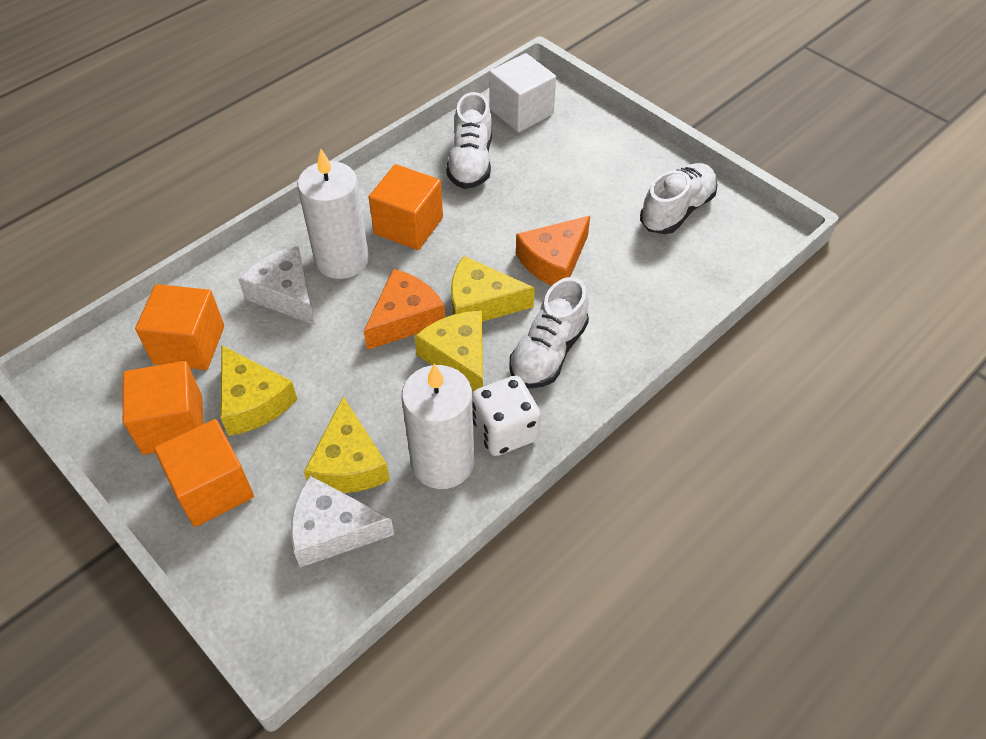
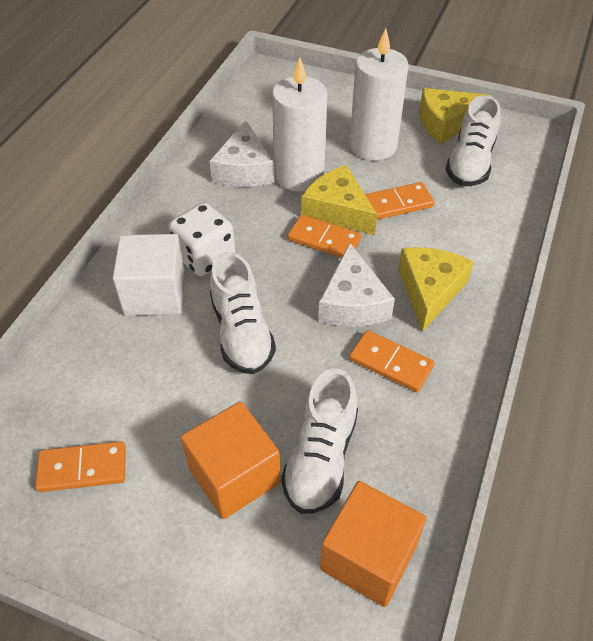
orange cheese: [364,269,445,350] [516,216,590,286] = 2 -> none = 0
orange cube: [123,361,204,455] [135,284,224,370] [154,419,254,527] [369,164,443,250] = 4 -> [181,401,281,519] [320,481,427,607] = 2
orange domino: none = 0 -> [35,441,126,492] [288,215,361,258] [349,330,434,392] [365,182,434,220] = 4
yellow cheese: [220,346,298,436] [304,397,390,493] [415,310,483,392] [451,256,535,322] = 4 -> [301,165,377,235] [398,247,474,332] [420,88,491,144] = 3

